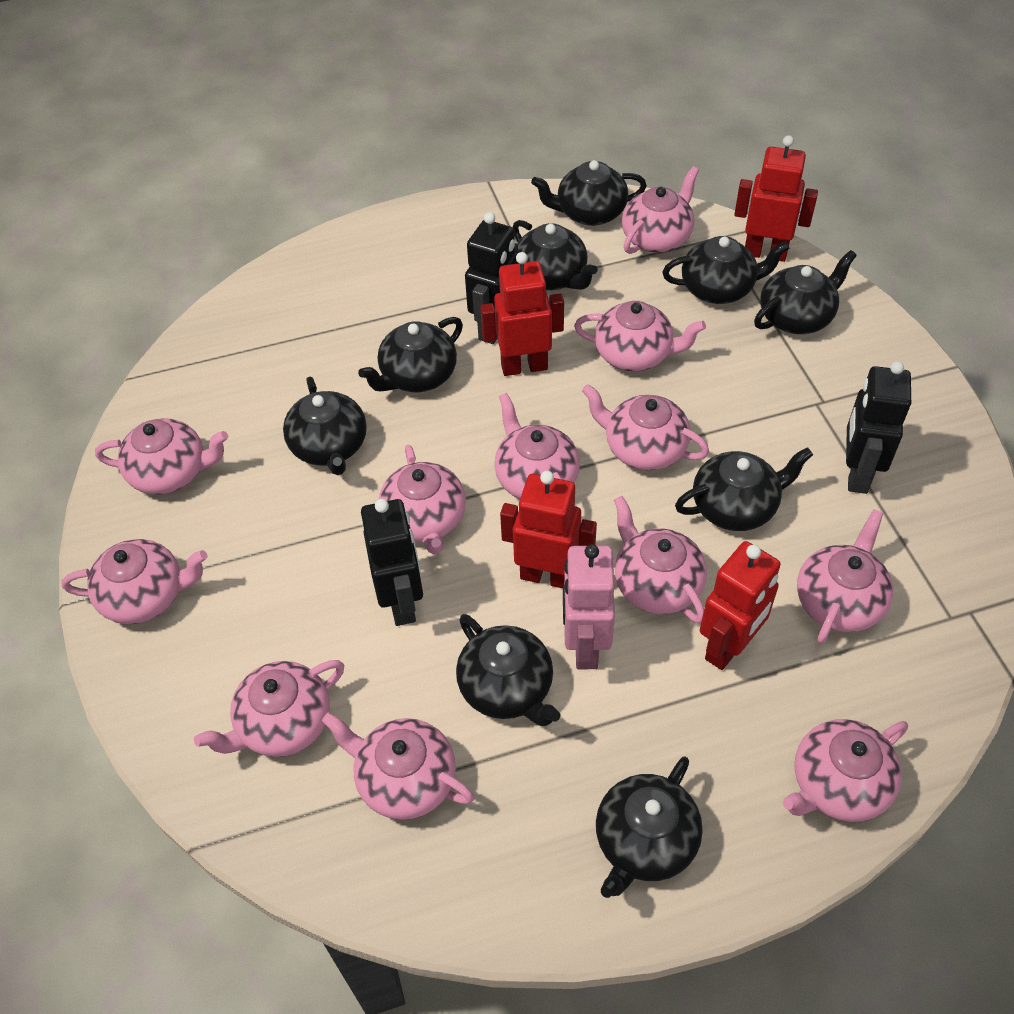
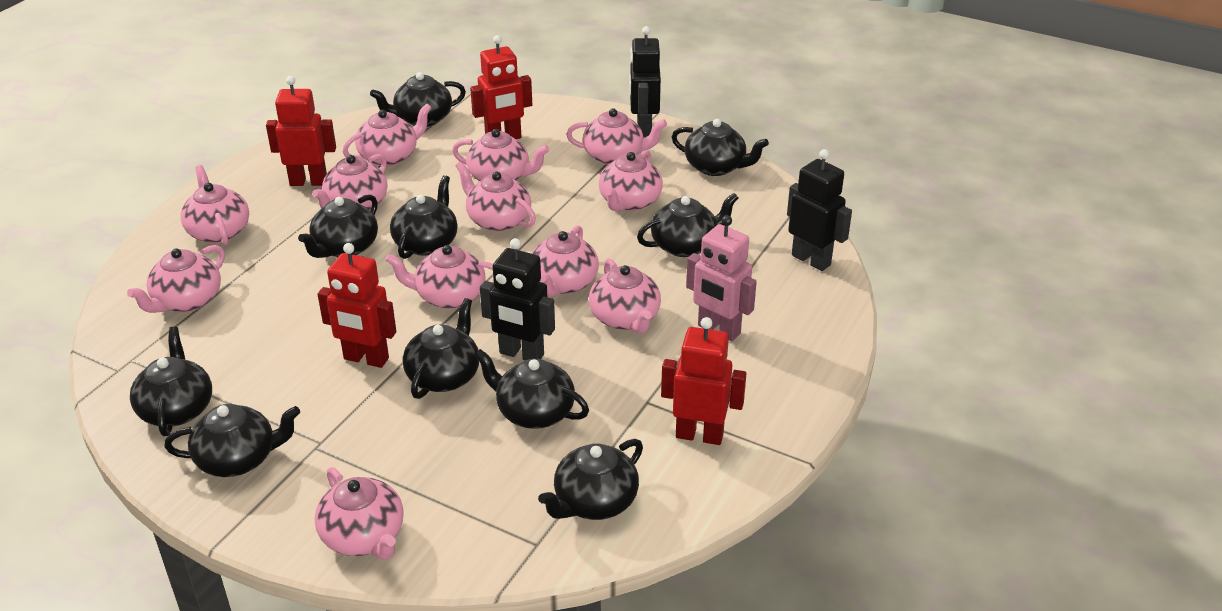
black teapot: [283,377,367,475] [358,317,463,392] [456,614,561,726] [513,220,598,290] [531,160,647,226] [596,757,703,898] [663,236,789,304] [675,447,813,531] [754,250,857,334] = 9 -> [130,327,212,436] [164,404,300,477] [298,195,378,258] [370,72,466,127] [390,175,458,259] [403,298,479,399] [474,349,589,429] [538,439,643,520] [637,193,739,257] [672,119,769,176] = 10

